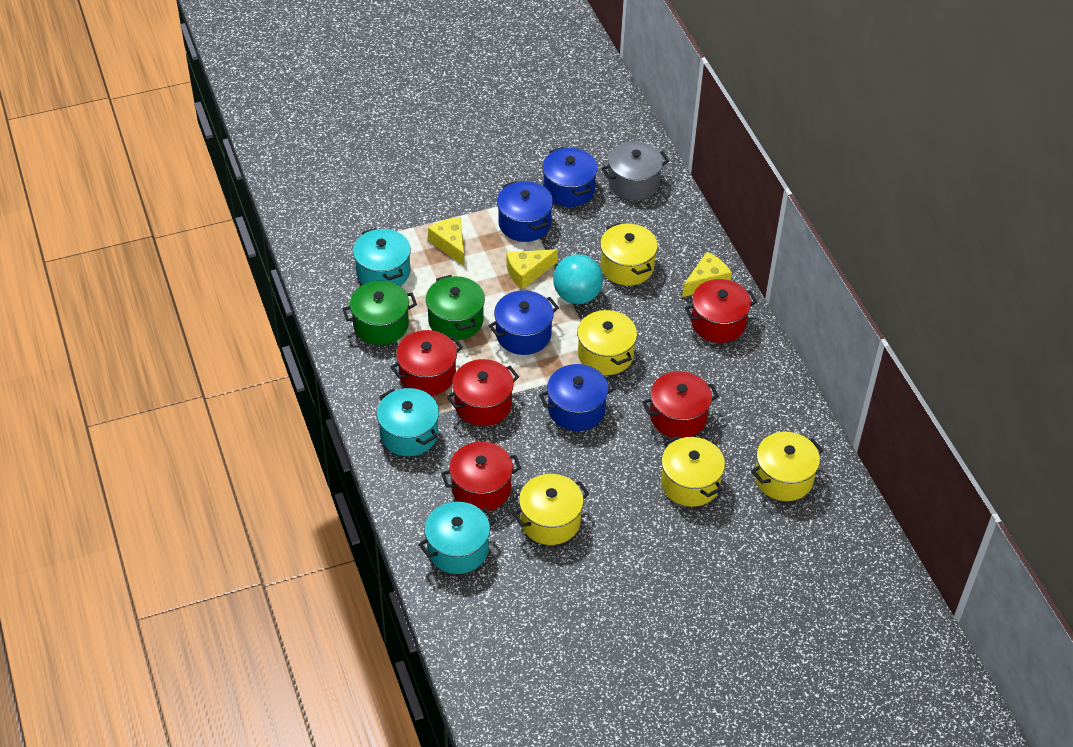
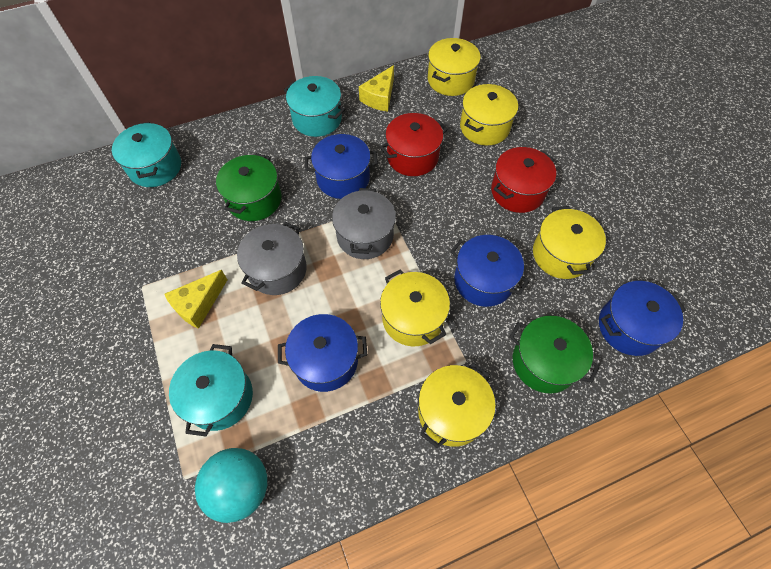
grey pot: [601,141,669,201] = 1 -> [237,222,307,295] [332,188,396,259] = 2
red pot: [391,330,463,396] [441,442,521,511] [446,359,519,426] [642,371,719,438] [685,279,757,343] = 5 -> [380,113,448,176] [491,147,556,213] = 2
yellow cheese: [428,217,464,266] [507,249,558,290] [682,252,732,297] = 3 -> [164,270,228,329] [359,65,394,112] = 2

